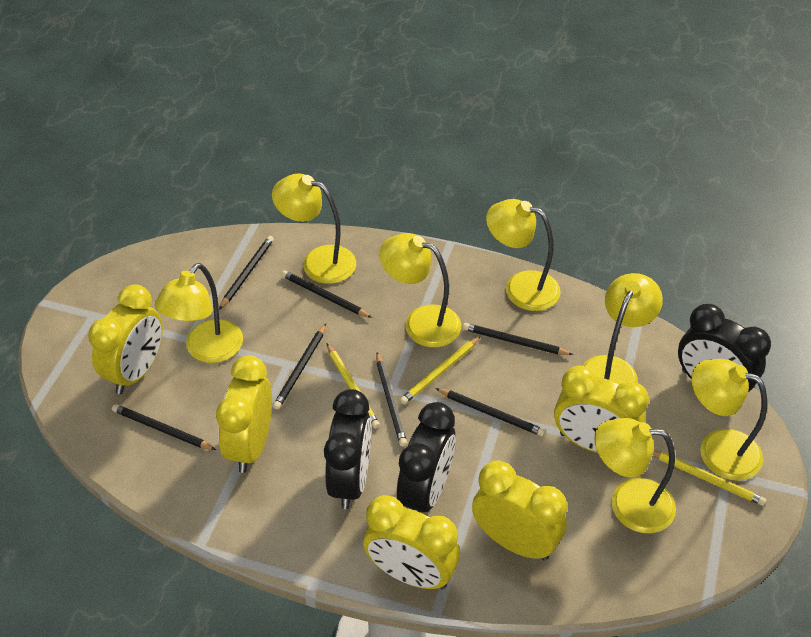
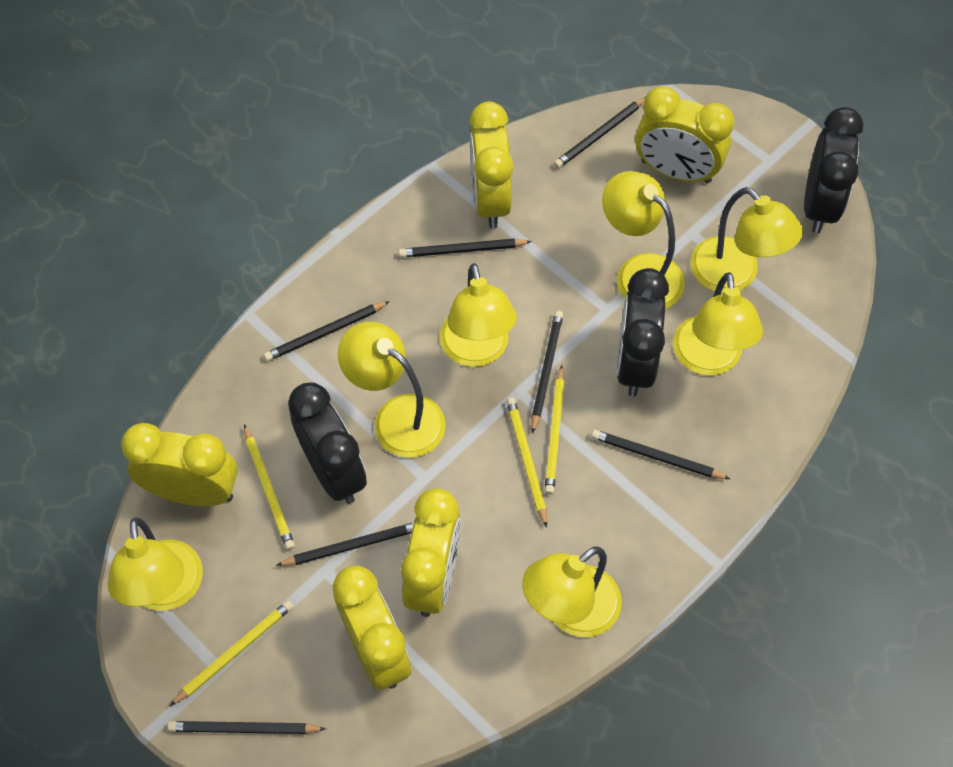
yellow pencil: [327,344,380,429] [400,336,481,404] [653,450,766,506] = 3 -> [170,600,294,706] [244,424,295,550] [506,397,547,528] [545,365,565,495] = 4

